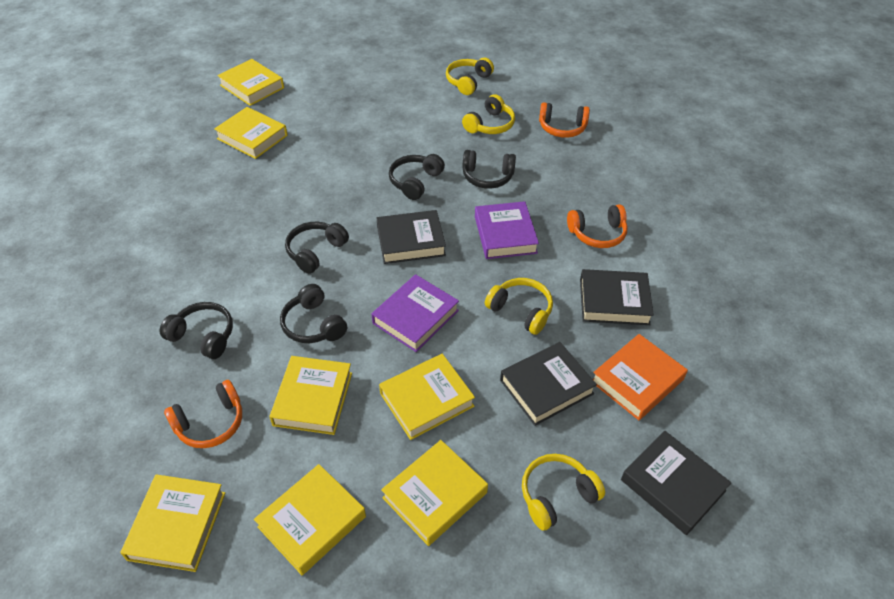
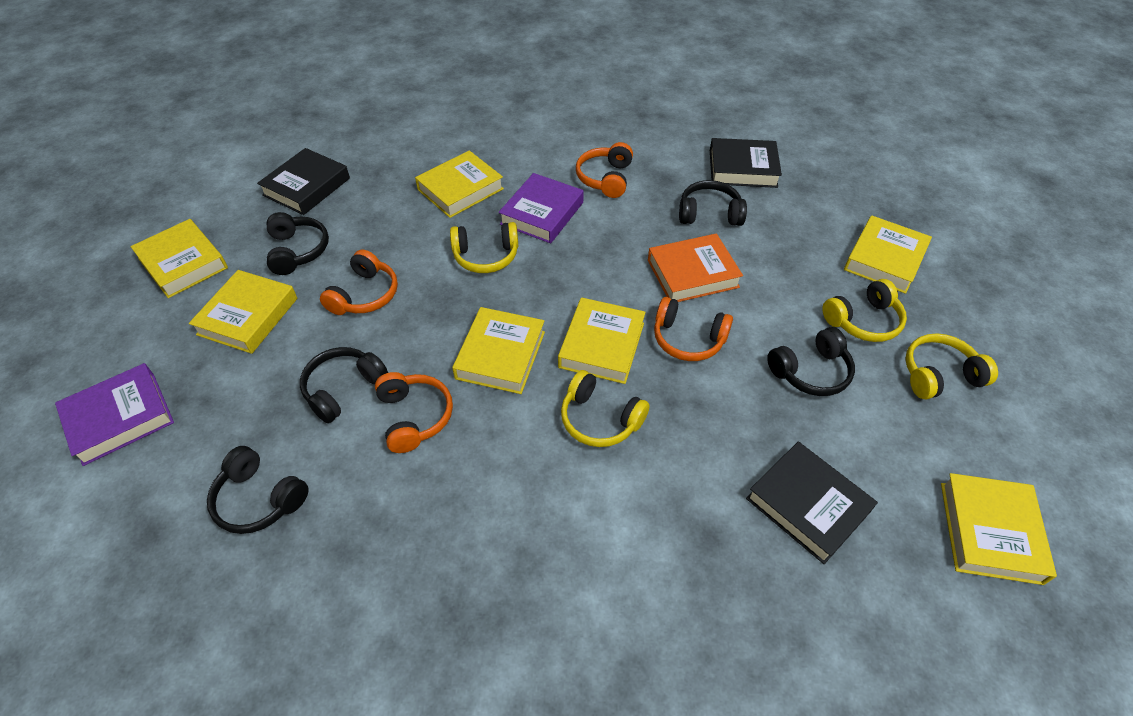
black book: [377,210,446,264] [500,342,597,426] [580,269,654,325] [621,431,731,535] = 4 -> [257,148,350,215] [710,138,782,188] [746,442,878,564] = 3
orange headphones: [164,380,242,448] [539,102,590,138] [567,204,628,248] = 3 -> [320,249,398,315] [375,372,453,453] [576,142,633,198] [654,297,733,361] = 4

